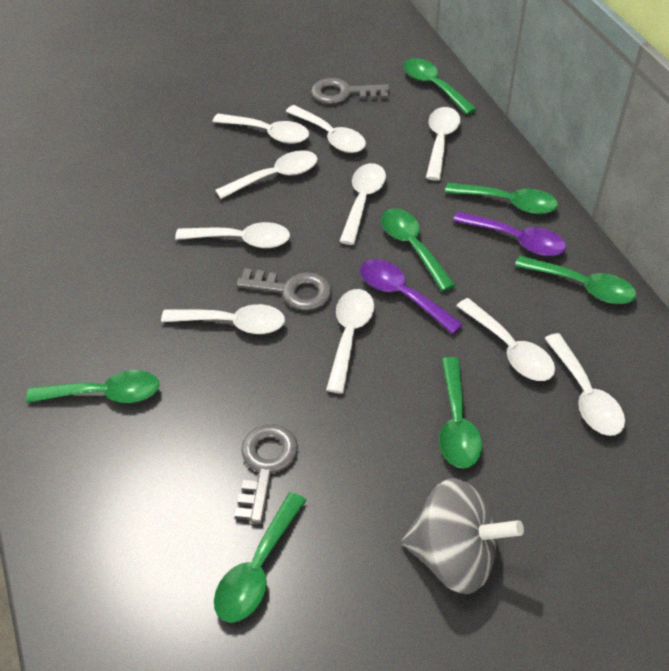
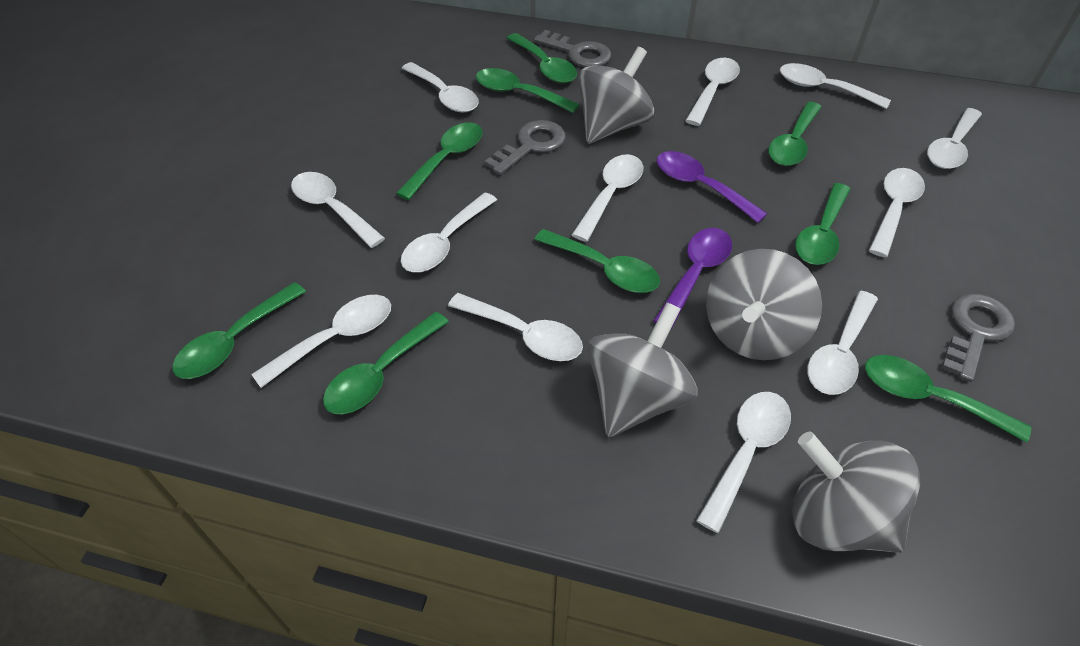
green spoon: [26,370,159,403] [214,492,306,623] [381,208,455,292] [403,58,477,115] [439,357,482,469] [445,183,558,214] [515,256,636,304] = 7 -> [173,282,306,379] [323,312,449,414] [396,122,482,200] [476,68,579,113] [507,33,577,83] [534,229,660,293] [768,102,822,166] [795,183,850,265] [865,355,1031,443] = 9
grey spinning top: [401,478,524,594] = 1 -> [577,47,654,144] [587,302,697,437] [706,249,822,360] [792,432,920,553] = 4
white spoon: [161,304,285,334] [175,222,290,248] [212,114,309,144] [215,150,318,199] [285,105,366,153] [326,289,374,394] [339,163,386,245] [426,107,460,181] [457,298,555,381] [544,333,625,436] = 10 -> [251,295,391,388] [291,172,385,248] [401,62,479,113] [401,193,497,272] [448,293,583,361] [572,154,644,242] [685,58,740,126] [696,392,791,533] [780,63,891,109] [807,291,878,395] [869,168,925,257] [927,108,982,169] = 12

